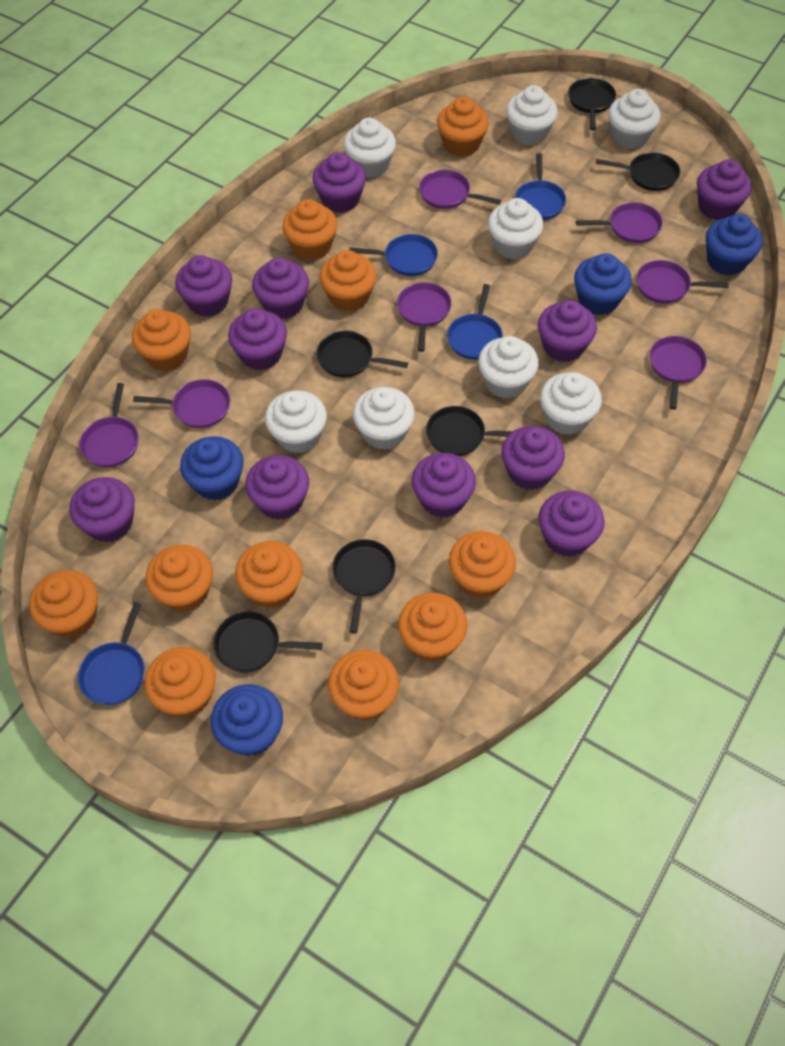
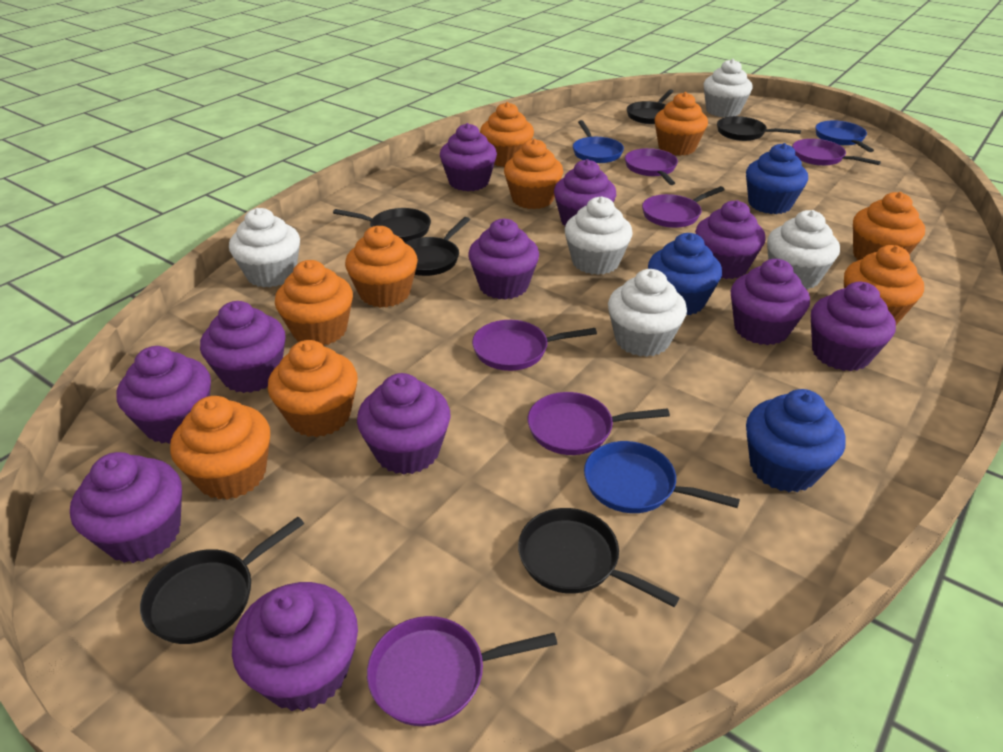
blue cupcake: [180,436,244,501] [211,684,283,756] [574,253,632,315] [706,214,763,276] = 4 -> [648,233,722,315] [746,143,808,214] [746,389,846,492] = 3
blue pan: [78,602,145,705] [349,234,438,276] [447,284,503,360] [515,153,566,220] = 4 -> [573,120,624,163] [584,441,740,513] [815,120,874,152] = 3
orange cupcake: [29,570,98,638] [132,309,191,371] [145,545,213,612] [145,647,216,718] [235,541,303,608] [282,199,337,260] [319,250,376,312] [328,650,399,721] [398,593,467,662] [437,96,489,157] [449,531,516,599] = 11 -> [170,396,270,500] [268,340,358,437] [275,260,353,345] [345,226,418,308] [480,102,534,167] [504,139,563,209] [655,92,708,156] [844,245,924,325] [853,192,925,260] = 9
purple pan: [79,383,139,467] [133,379,230,428] [397,282,452,352] [419,170,501,209] [576,202,663,243] [636,260,729,304] [649,336,707,410] = 7 -> [367,616,558,726] [472,320,597,371] [528,392,670,455] [625,148,678,185] [642,186,725,228] [792,139,881,166] = 6
white cupcake: [265,391,327,453] [344,117,396,178] [353,387,415,450] [478,336,539,398] [488,198,543,259] [506,85,558,146] [540,372,602,435] [608,89,660,149] = 8 -> [229,208,300,288] [565,196,633,275] [608,269,687,357] [704,59,753,118] [767,210,840,289] = 5

